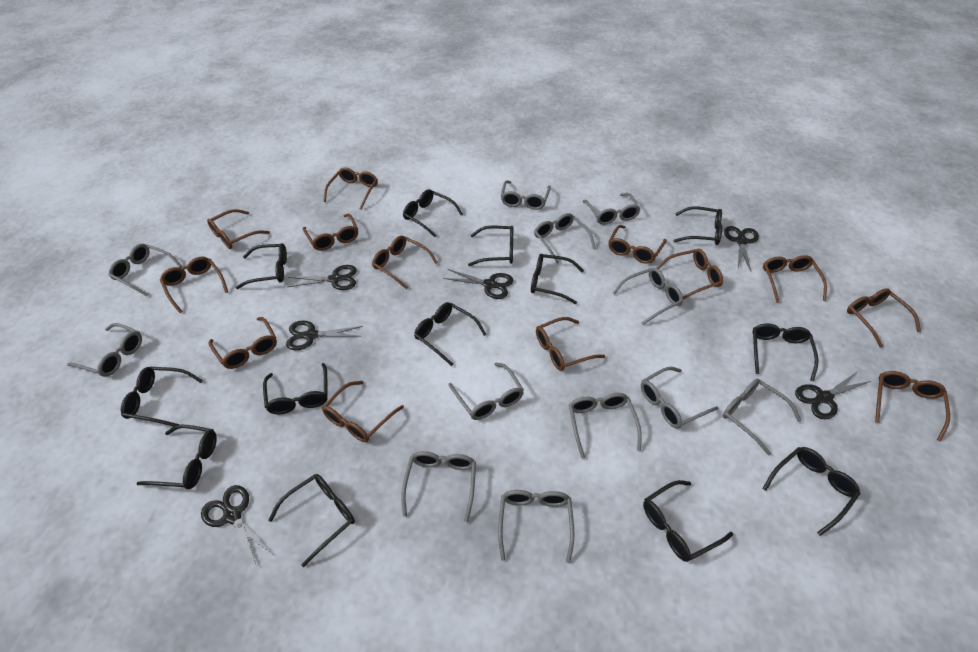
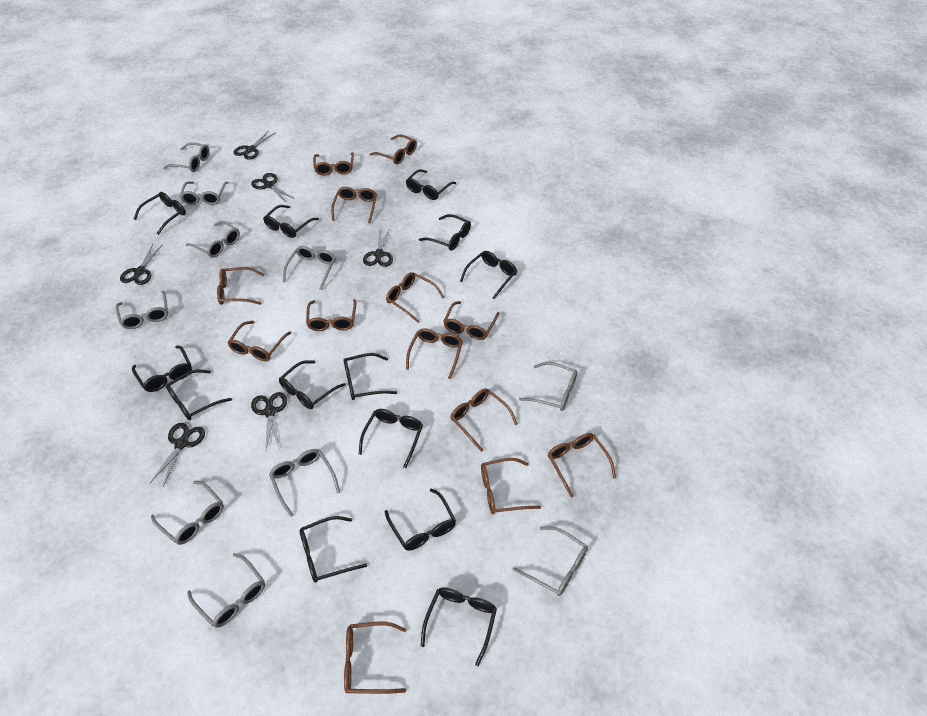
grey glasses: [67,323,142,377] [109,244,182,296] [401,451,476,522] [449,363,524,420] [498,490,574,563] [501,180,551,210] [534,213,596,264] [569,393,642,458] [583,193,640,225] [613,268,683,325] [641,367,718,429] [723,379,801,456] = 12 -> [115,291,168,329] [151,481,224,545] [163,142,210,172] [180,181,228,205] [186,221,240,258] [187,553,265,628] [269,449,340,517] [283,246,336,290] [513,526,588,596] [519,362,577,411] = 10

